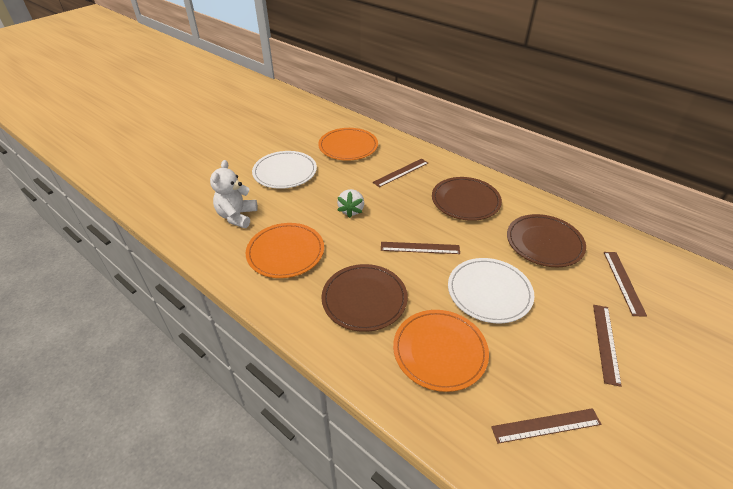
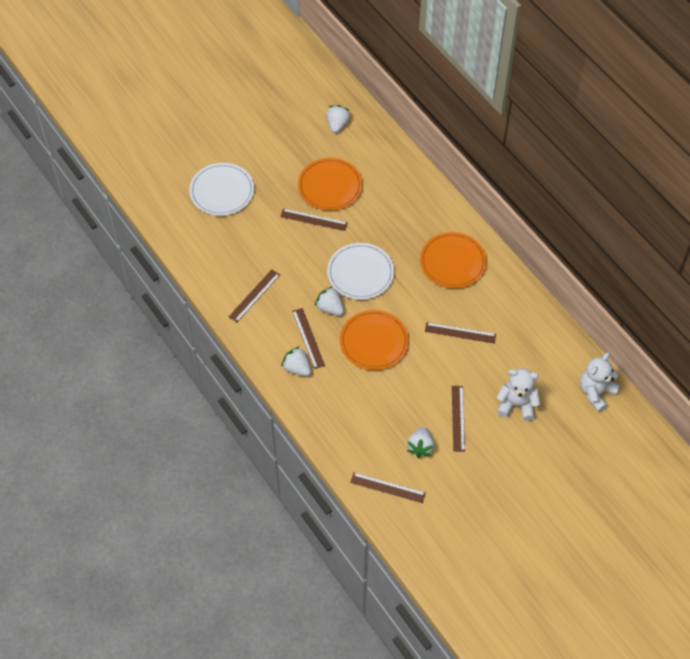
brown plate: [321,264,408,332] [432,177,502,221] [507,214,586,267] = 3 -> none = 0
brown ruler: [373,159,428,187] [381,242,460,254] [491,408,602,443] [593,305,622,387] [604,252,647,317] = 5 -> [229,270,280,322] [280,208,348,231] [292,308,325,369] [350,472,426,503] [425,322,496,344] [452,386,465,452] = 6
white strawberry: [337,189,364,218] = 1 -> [281,346,311,376] [315,286,344,315] [326,105,350,133] [407,427,434,458] = 4
white teddy bear: [210,160,258,228] = 1 -> [496,368,540,421] [580,353,620,412] = 2

